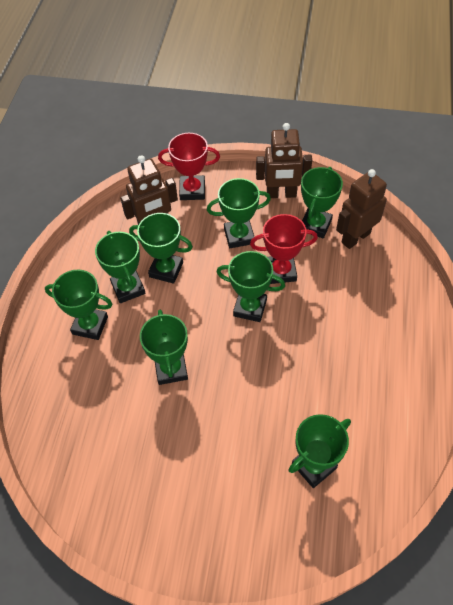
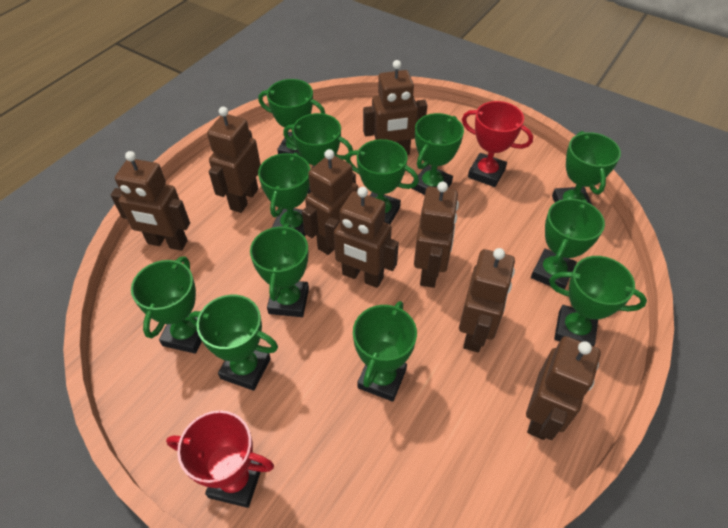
brown robot: [120,155,178,225] [256,123,312,198] [336,169,387,249] = 3 -> [111,151,190,251] [207,107,261,213] [302,149,358,255] [325,187,399,288] [363,60,427,155] [414,182,459,288] [459,248,515,352] [526,336,601,440] = 8
green trophy: [45,270,112,340] [95,231,146,303] [129,213,193,284] [140,309,188,385] [207,178,271,248] [217,251,285,322] [289,414,351,488] [301,167,343,238] = 8 -> [131,256,202,354] [189,295,278,391] [250,224,309,317] [258,79,325,156] [258,152,310,237] [283,113,353,194] [346,139,419,224] [353,301,417,402] [412,113,464,195] [531,199,605,289] [549,256,647,346] [552,131,621,205] = 12

